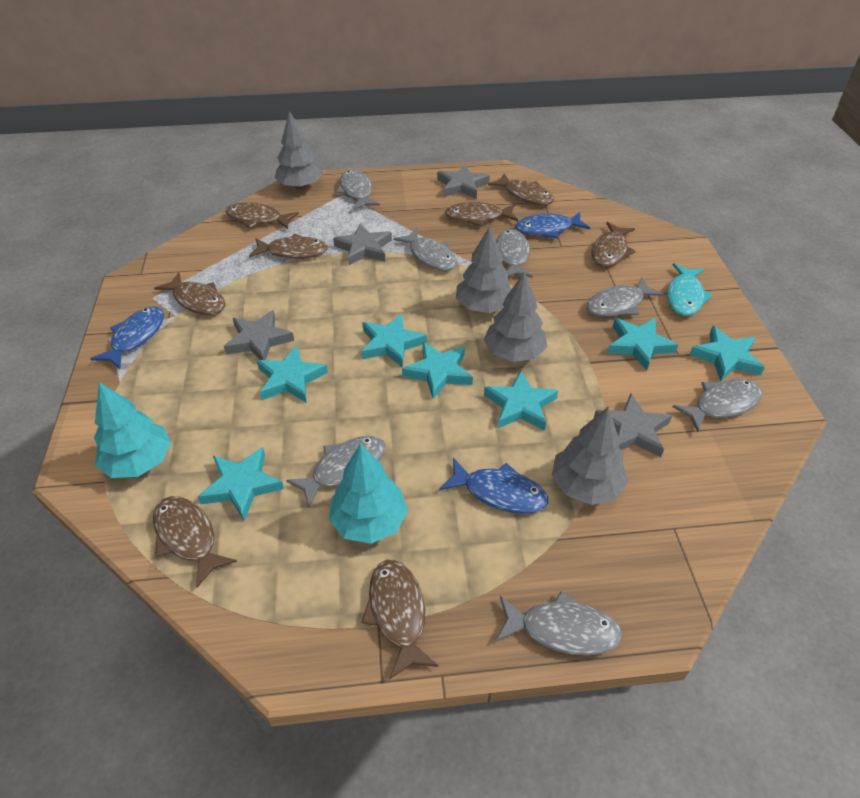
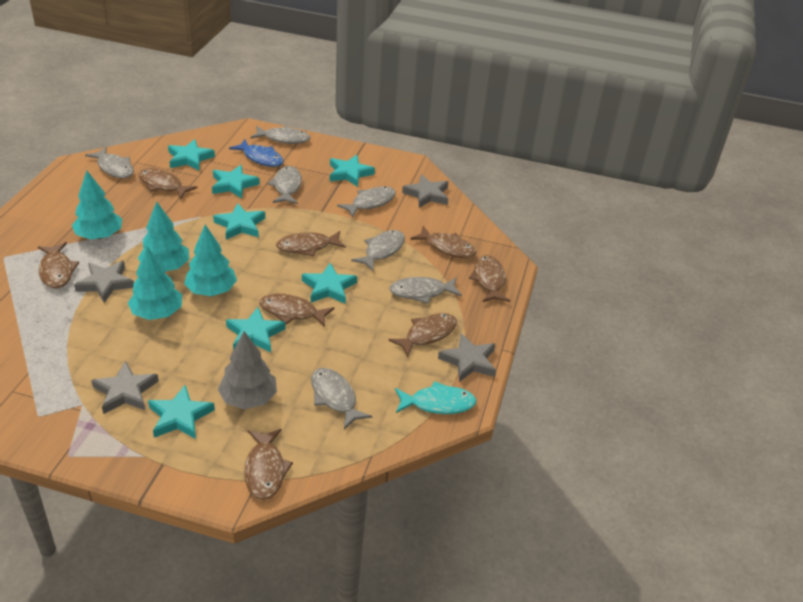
blue fish: [90,307,164,369] [440,458,549,514] [515,212,590,239] = 3 -> [229,139,284,167] = 1
grey tree: [275,111,324,189] [456,226,511,313] [484,272,547,362] [552,407,628,505] = 4 -> [218,331,277,409] = 1
turquoise tree: [94,382,171,478] [329,444,408,544] = 2 -> [72,170,122,239] [128,246,182,320] [138,201,189,271] [184,225,237,296] = 4

